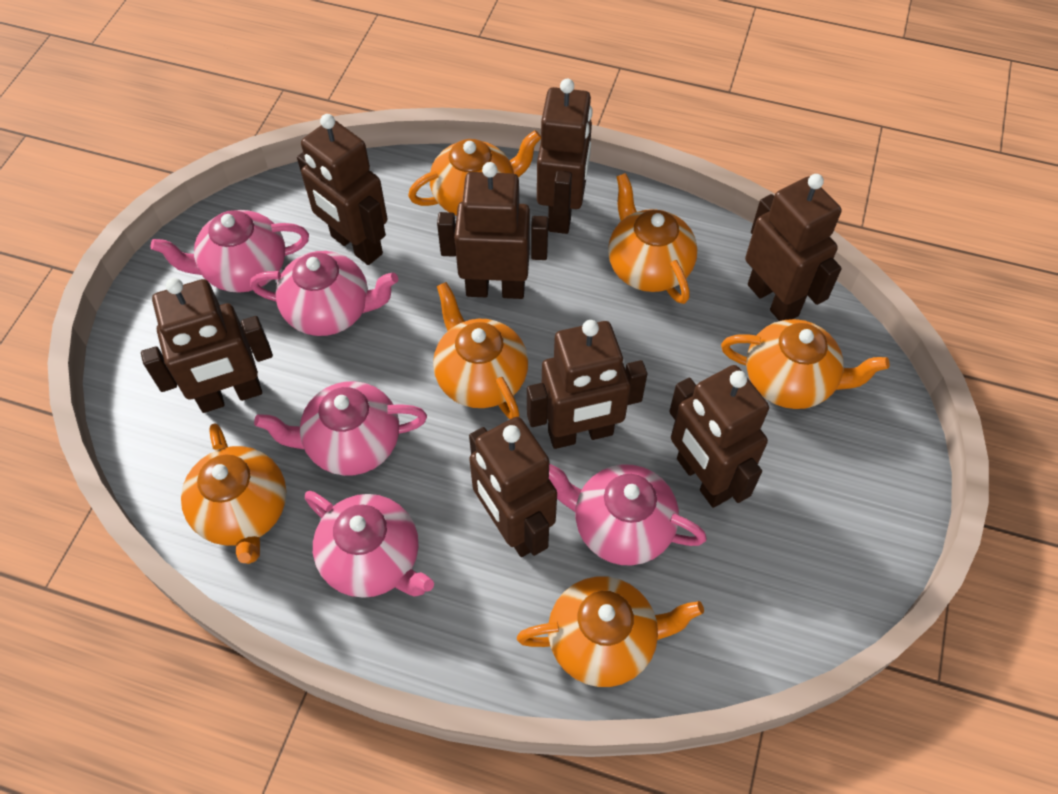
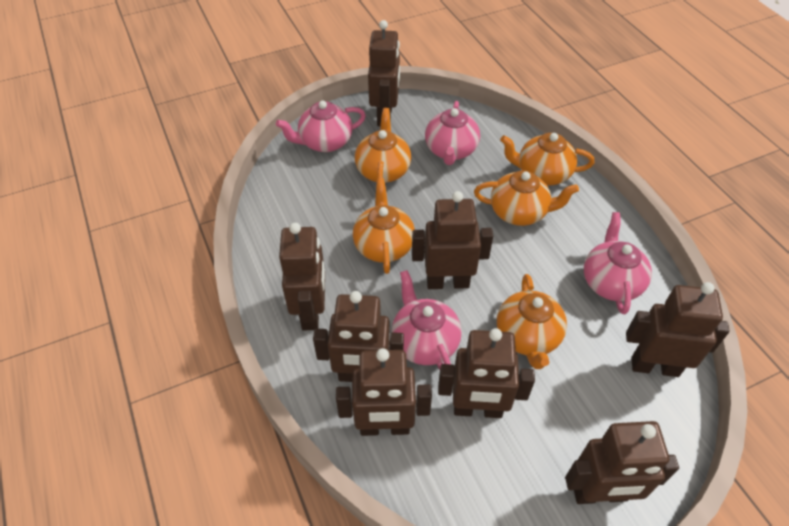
orange teapot: [181,423,287,564] [408,130,541,216] [433,282,528,419] [517,577,704,687] [608,173,698,304] [721,319,890,409] = 6 -> [353,178,415,274] [355,108,411,183] [474,171,579,226] [497,274,567,369] [500,133,595,185] = 5
pink teapot: [151,210,309,293] [250,251,398,336] [254,381,427,476] [305,491,434,598] [549,463,707,566] = 5 -> [276,101,366,152] [392,270,462,370] [425,101,480,165] [584,212,652,314] = 4

